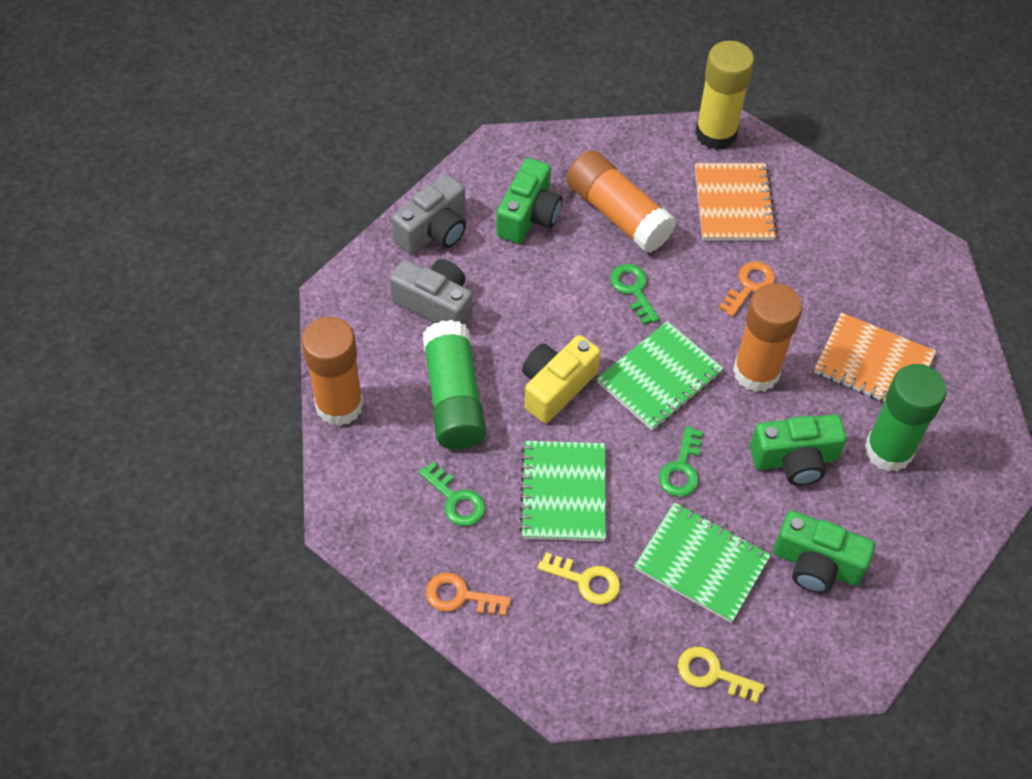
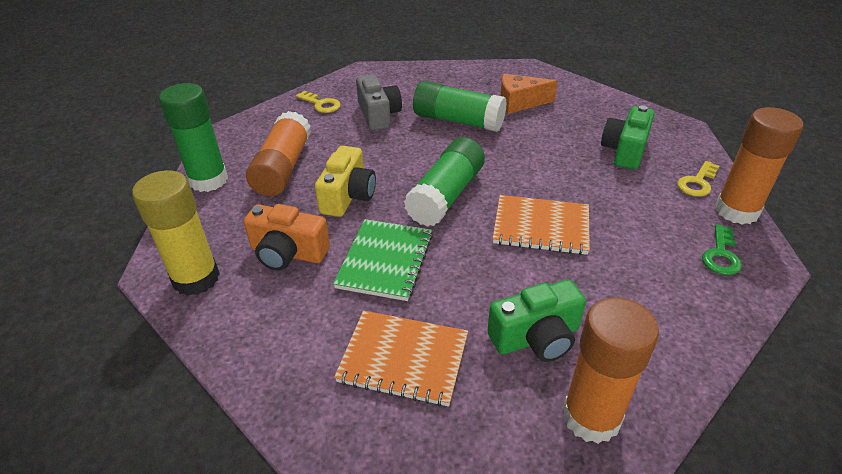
green camera: [497,158,562,244] [750,414,847,486] [773,511,875,594] = 3 -> [488,279,586,362] [601,105,655,170] = 2
green glue stick: [422,320,486,450] [864,364,947,472] = 2 -> [159,83,228,192] [404,137,485,227] [413,81,507,132] = 3
green key: [419,462,485,526] [610,264,660,325] [659,426,703,497] = 3 -> [702,224,742,275] = 1
green notebook: [519,441,606,541] [597,321,723,431] [634,502,771,623] = 3 -> [333,219,433,301] = 1
grey camera: [390,259,473,325] [392,174,466,254] = 2 -> [356,74,402,131] = 1
orange camera: none = 0 -> [244,204,330,271] = 1
orange cheese: none = 0 -> [500,74,558,114] = 1
orange key: [426,572,511,616] [719,262,775,317] = 2 -> none = 0

